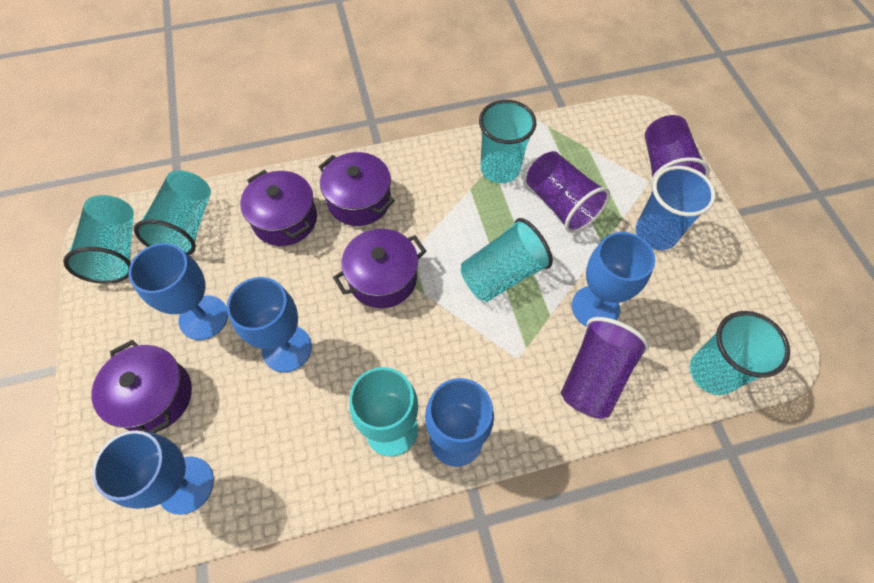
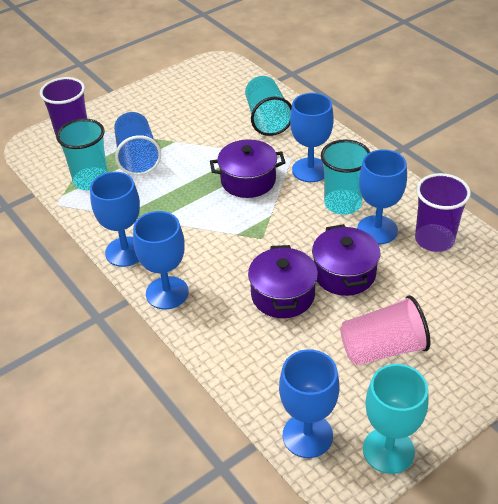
pink cup: none = 0 -> [340,295,430,366] = 1
purple cup: [526,151,610,233] [561,317,649,419] [645,115,710,187] = 3 -> [40,77,87,135] [415,173,471,252] = 2
purple pot: [92,340,192,433] [240,170,317,246] [319,152,395,226] [333,229,426,308] = 4 -> [210,139,286,198] [248,245,318,318] [312,224,380,296] = 3
turquoise cup: [63,195,134,284] [134,170,211,255] [460,218,553,302] [479,100,536,183] [690,311,790,395] = 5 -> [56,119,108,190] [245,76,292,136] [321,139,370,215] = 3

